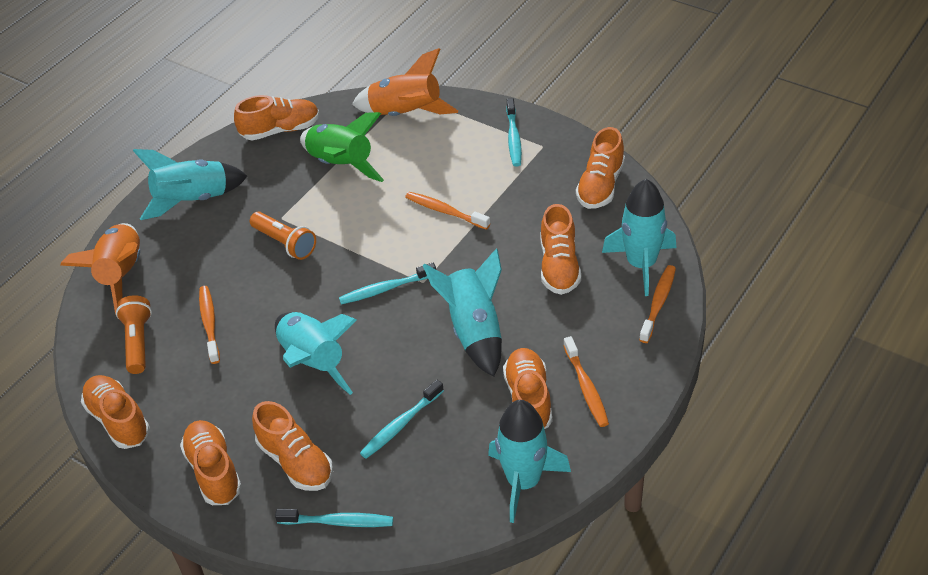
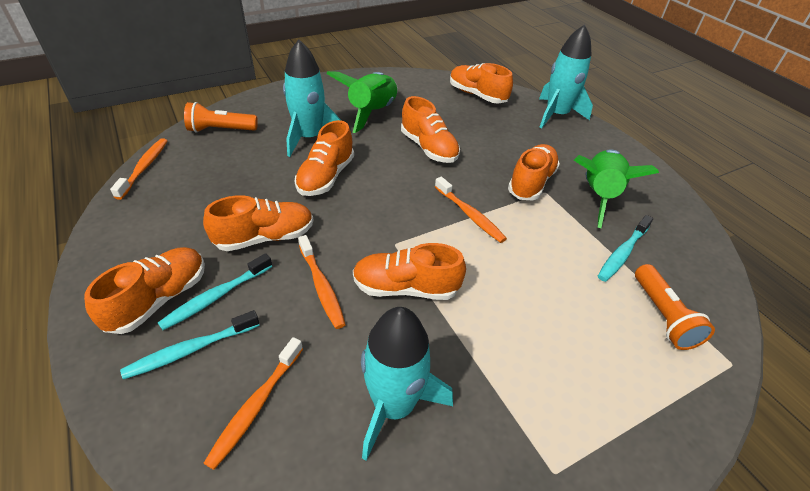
green rocket: [300,112,384,182] = 1 -> [327,71,398,133] [574,149,659,228] = 2
orange rocket: [60,223,140,315] [352,48,458,116] = 2 -> none = 0
turquoise rocket: [133,149,247,220] [275,312,357,395] [423,248,502,377] [488,400,571,523] [602,179,677,296] = 5 -> [283,40,342,157] [361,307,453,461] [539,24,593,129] = 3
turquoise toothbrush: [275,509,393,527] [339,263,436,304] [360,380,444,459] [506,98,522,166] = 4 -> [120,310,259,379] [158,253,272,330] [598,215,653,282] = 3

